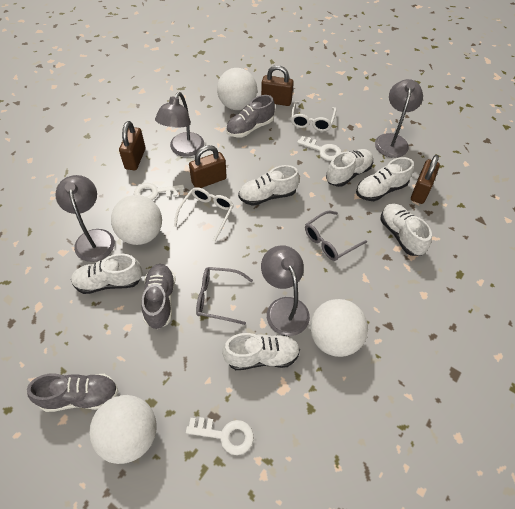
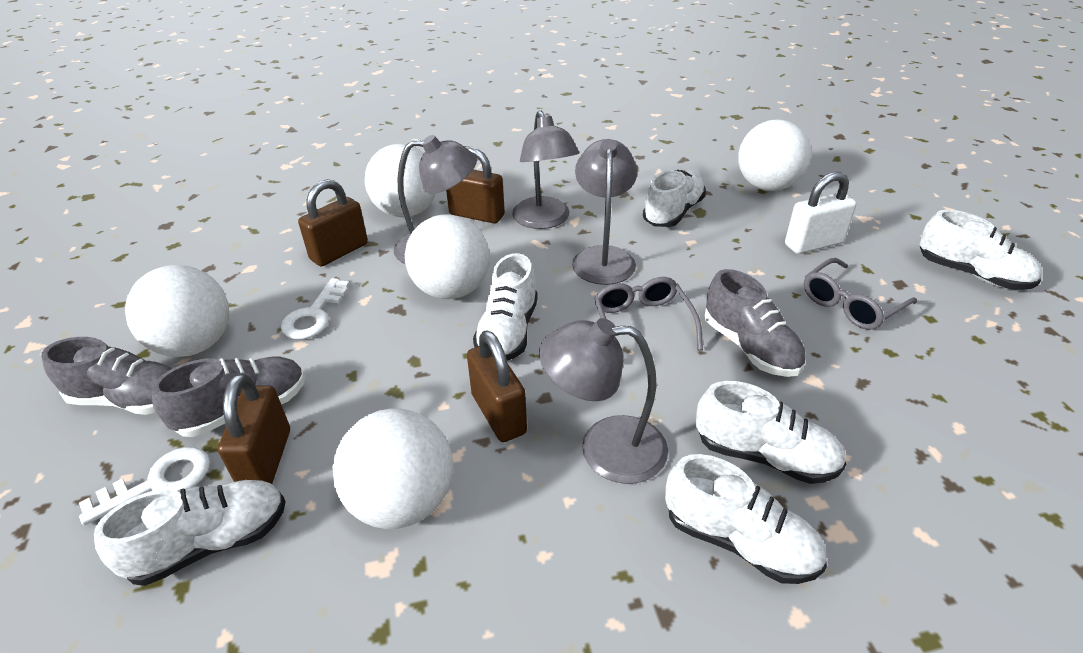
white ball: [89,395,157,464] [111,195,162,245] [217,68,257,110] [310,299,368,357] = 4 -> [125,265,229,357] [333,408,453,529] [365,144,436,217] [405,214,489,299] [738,120,811,191] = 5
white glasses: [174,187,234,242] [291,101,336,131] = 2 -> none = 0
white key: [134,183,184,200] [186,417,254,455] [297,136,342,161] = 3 -> [79,447,210,526] [281,278,350,339] = 2
white padlock: none = 0 -> [785,172,857,254] = 1

